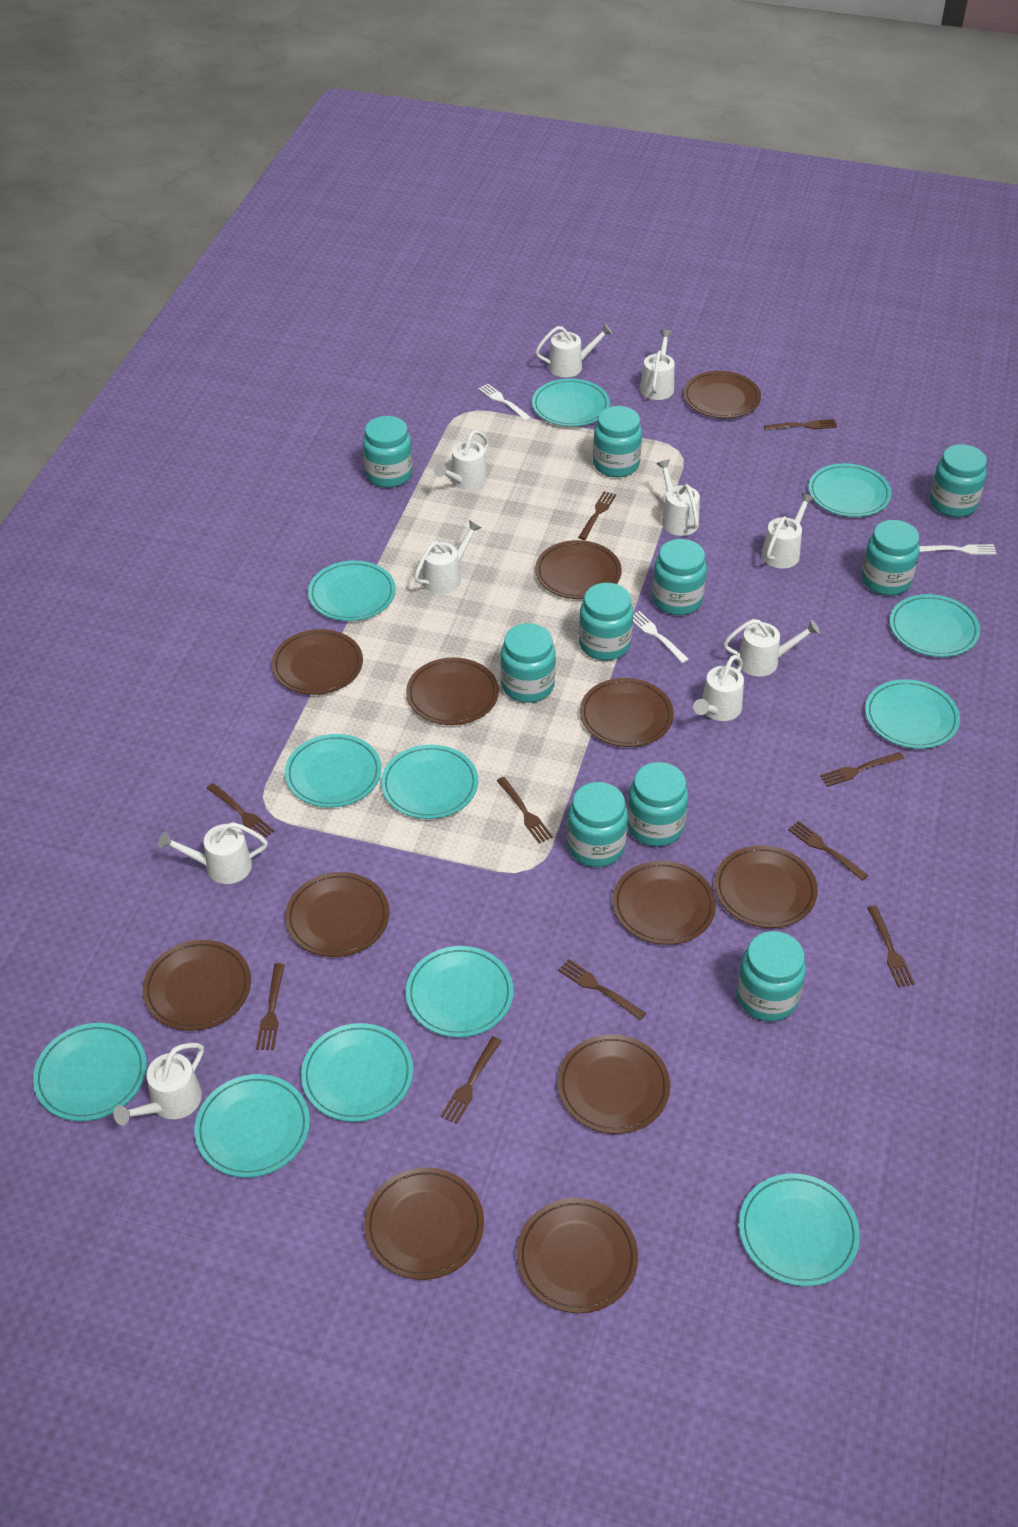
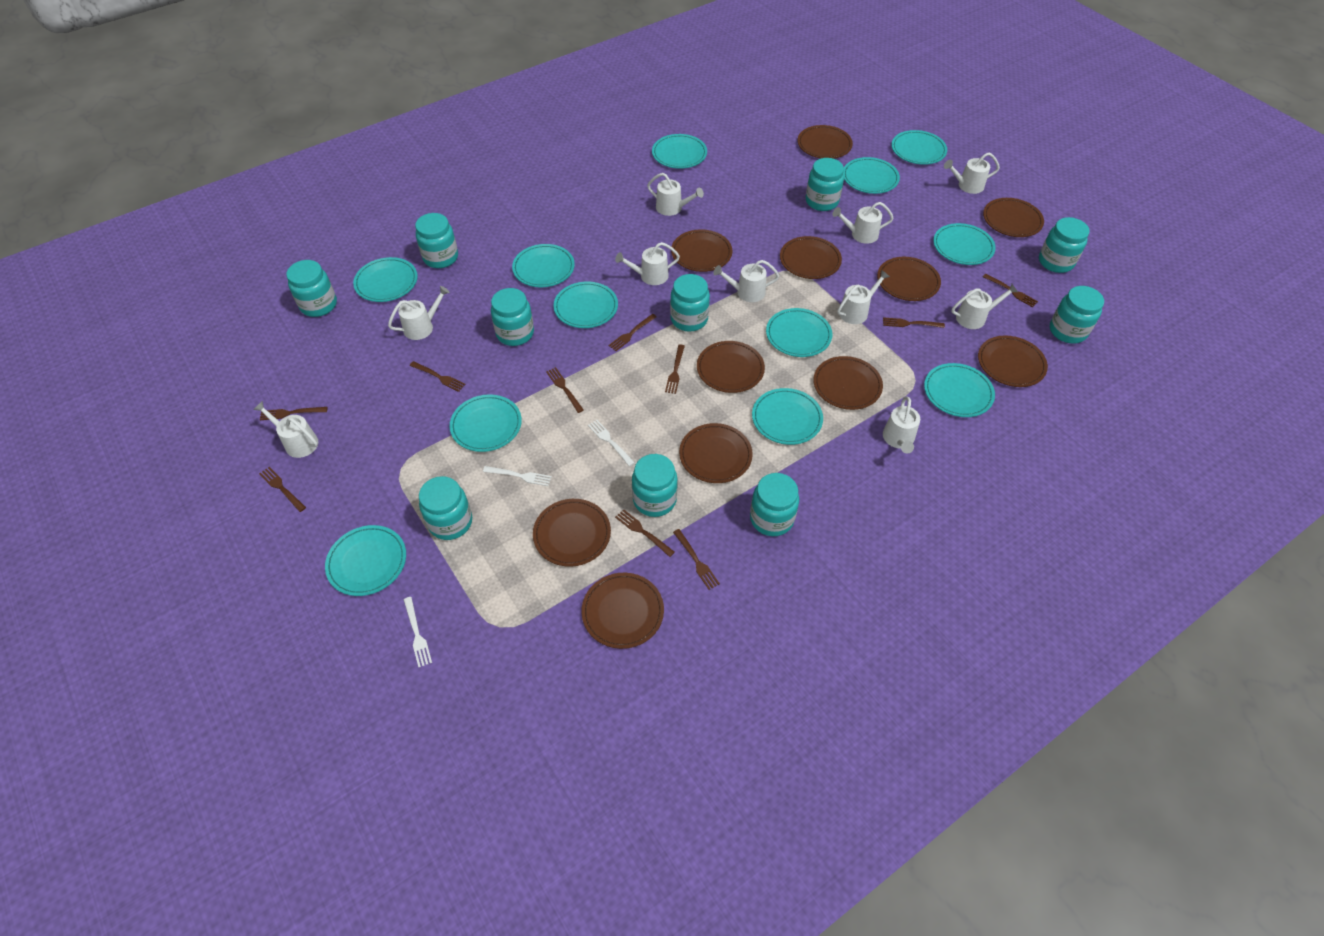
brown plate: [143,940,251,1031] [272,629,363,695] [285,872,389,957] [364,1167,484,1280] [406,657,499,725] [517,1198,638,1313] [535,540,622,599] [558,1034,670,1134] [580,678,674,747] [612,861,716,945] [683,371,761,418] [715,845,818,928] = 12 -> [533,499,611,567] [581,573,664,649] [671,230,732,272] [679,423,753,483] [697,341,765,393] [780,236,842,279] [798,125,853,159] [813,356,883,410] [877,257,941,301] [978,336,1048,387] [983,198,1044,237] = 11

